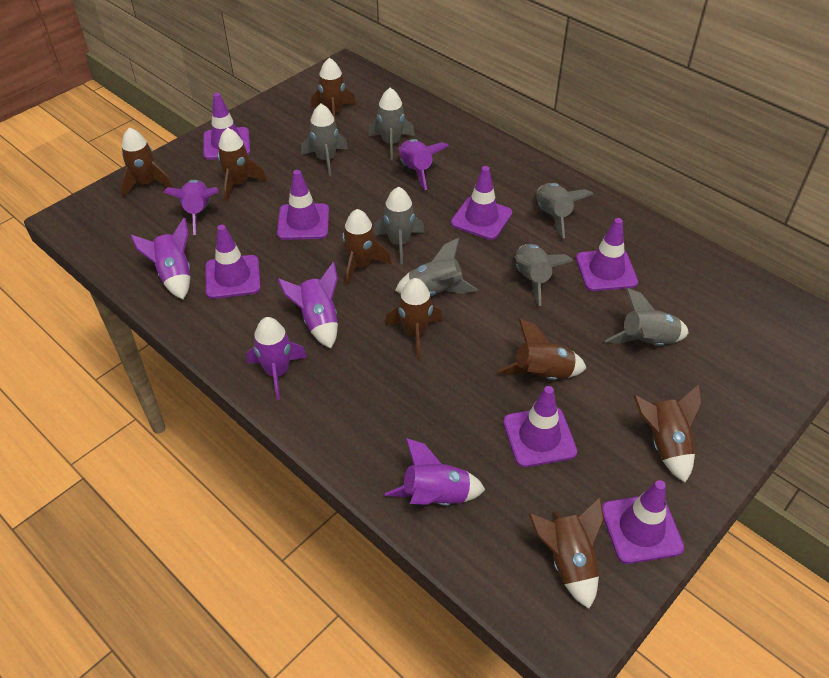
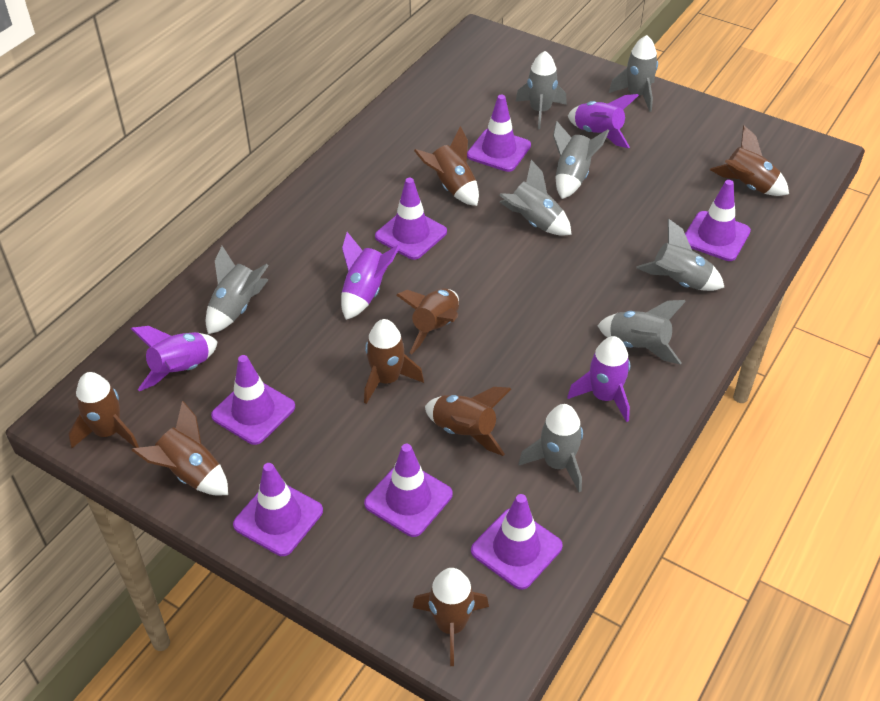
grey rocket: [301,104,348,176] [368,88,415,160] [373,187,425,264] [395,238,478,296] [515,244,573,306] [537,183,593,238] [605,288,689,346] = 7 -> [206,246,269,334] [499,160,572,236] [515,51,567,129] [518,404,583,492] [553,121,609,199] [597,300,686,365] [609,35,658,112] [636,219,724,291] = 8
purple rocket: [130,218,190,299] [163,180,219,235] [246,317,307,400] [278,262,338,348] [385,438,485,506] [398,139,449,190] = 6 -> [131,326,217,391] [341,232,400,320] [567,336,630,422] [568,94,639,148] = 4

